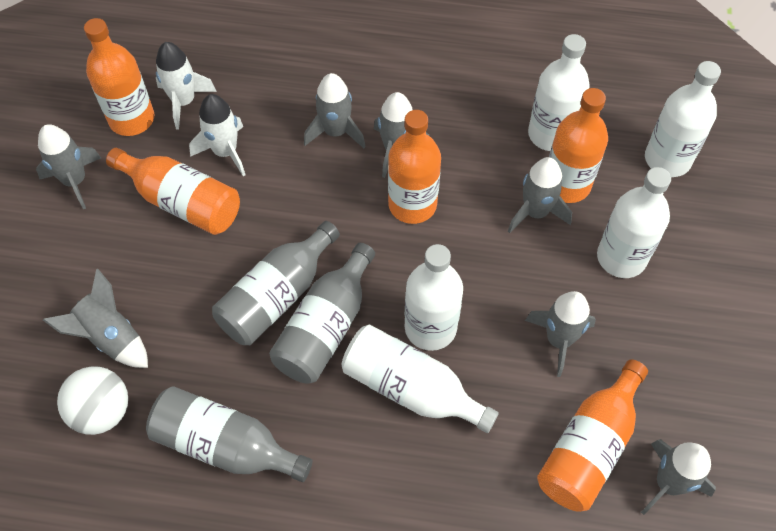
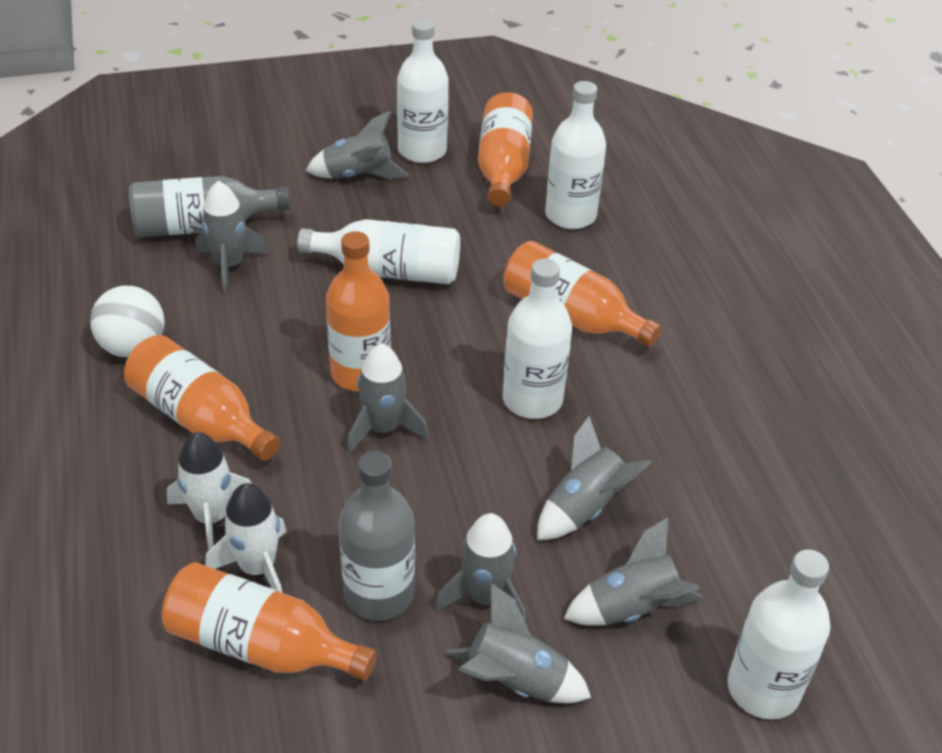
grey bottle: [146,386,312,482] [212,221,340,345] [269,243,375,384] = 3 -> [129,176,290,237] [339,451,415,621] = 2

